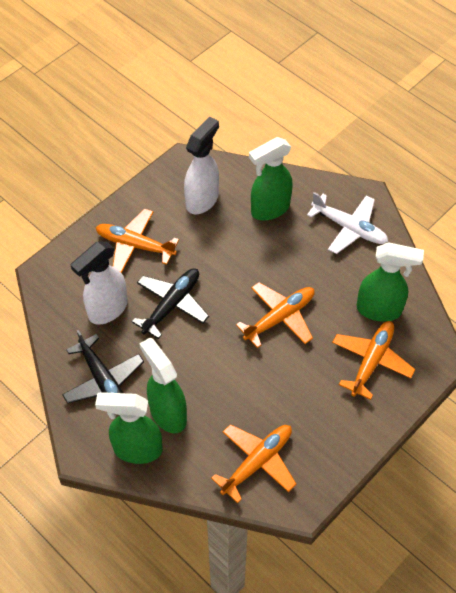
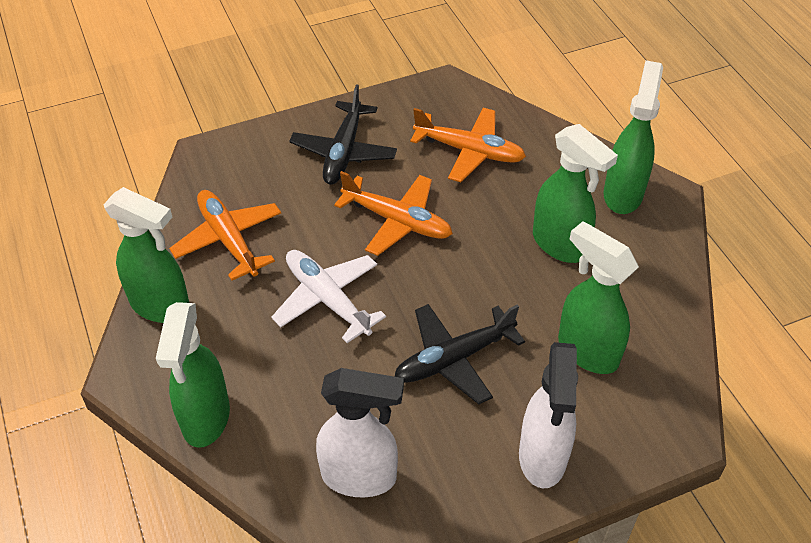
green spray bottle: [95,392,163,464] [139,338,187,433] [249,137,293,221] [357,242,424,322] = 4 -> [103,187,189,323] [156,302,230,448] [533,124,618,263] [558,221,639,374] [604,60,663,214] = 5
orange plane: [95,209,179,273] [211,424,296,503] [236,282,315,348] [332,321,415,400] = 4 -> [169,190,281,281] [334,171,453,256] [410,108,526,182] = 3

